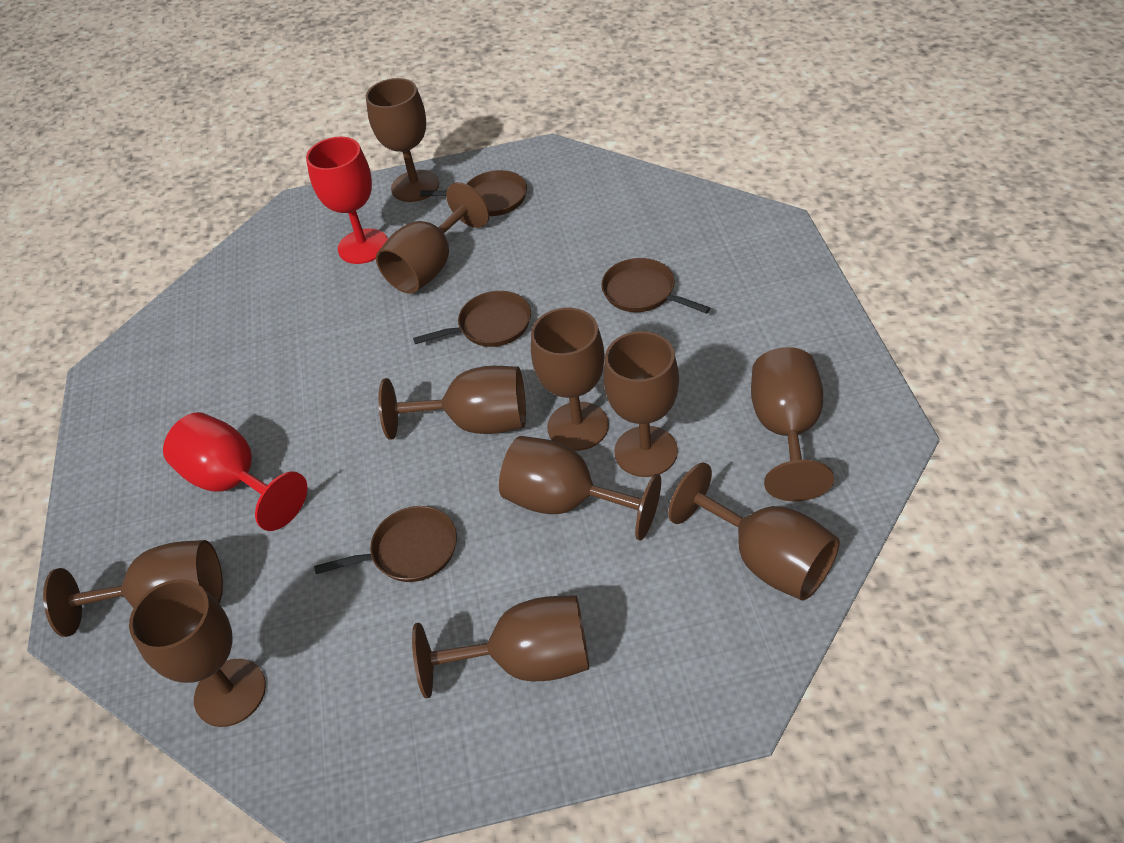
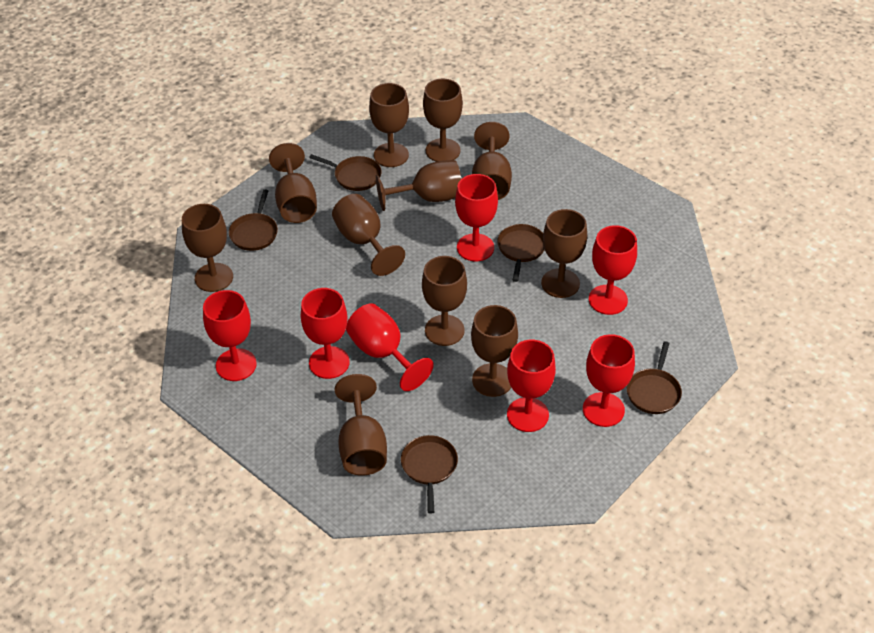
brown pan: [314,506,457,582] [413,291,531,347] [420,170,527,216] [602,258,710,314] = 4 -> [229,190,278,251] [309,154,381,191] [401,435,458,514] [497,224,545,282] [627,341,682,414] = 5
red goblet: [163,412,307,531] [306,137,388,264] = 2 -> [203,290,257,381] [301,288,350,379] [346,303,434,391] [455,174,498,262] [507,340,556,432] [583,334,635,427] [589,225,637,315] = 7

